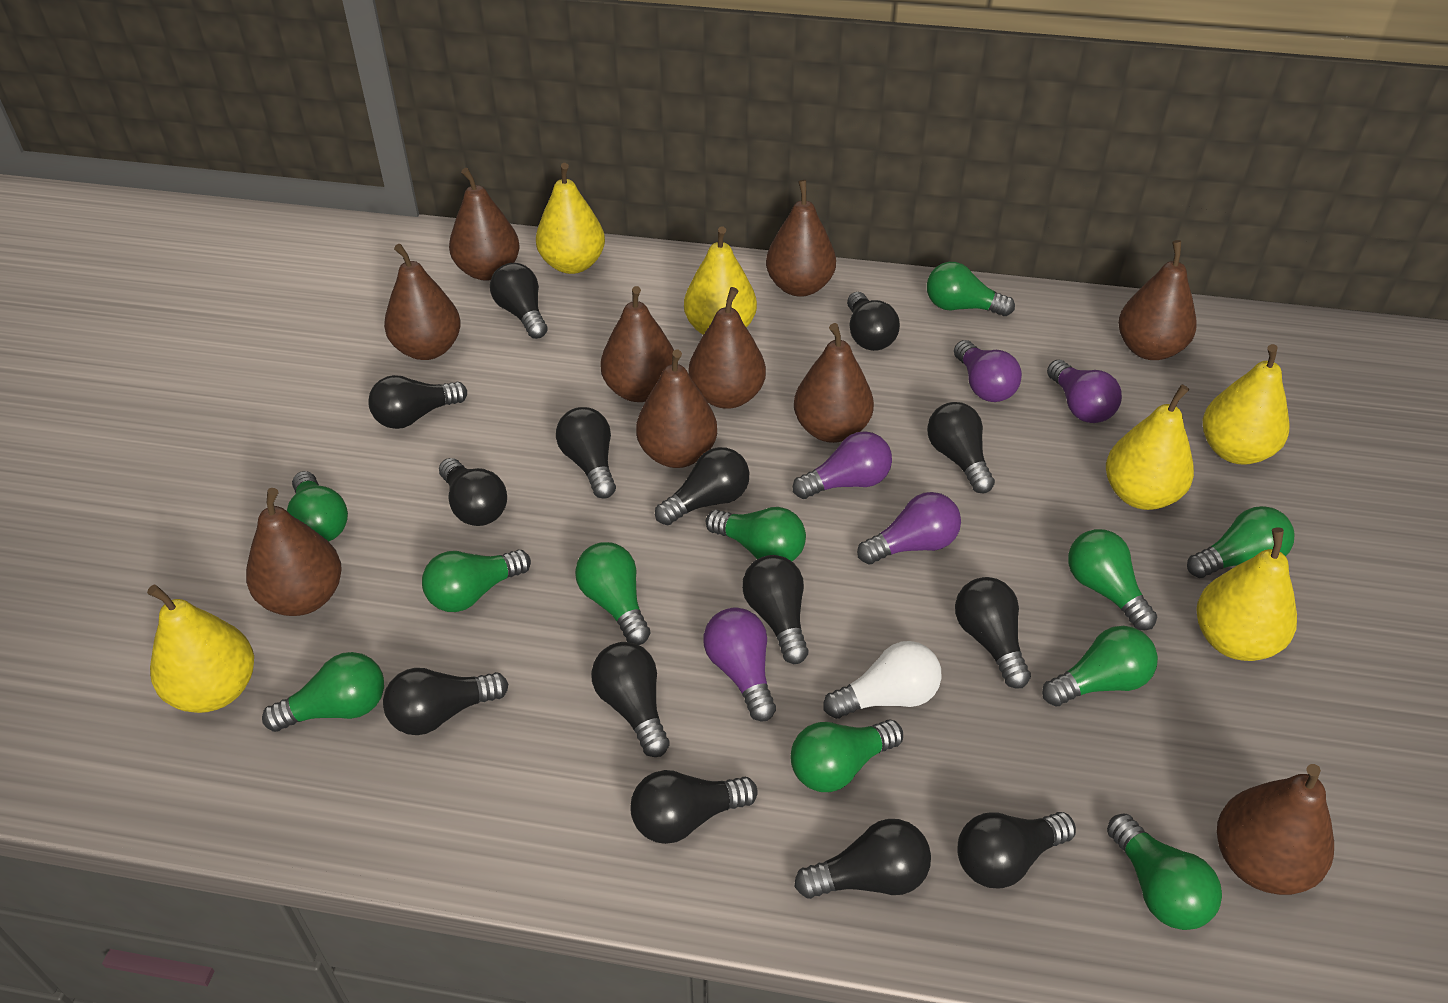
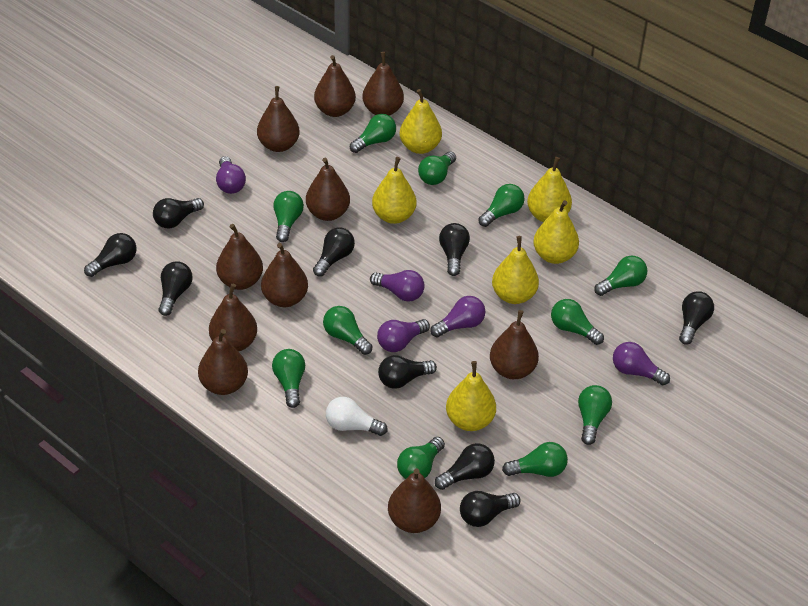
black light bulb: [368,375,467,429] [383,668,508,735] [439,458,507,526] [490,263,548,339] [556,407,616,499] [591,642,670,757] [630,770,758,844] [655,447,749,526] [742,555,808,664] [794,819,931,899] [847,292,900,351] [927,402,995,494] [955,577,1031,689] [958,812,1076,888] = 14 -> [84,233,137,277] [153,198,204,229] [159,261,192,316] [313,227,355,277] [378,355,437,389] [435,443,495,490] [439,223,470,276] [460,491,521,527] [679,291,714,345] = 9

